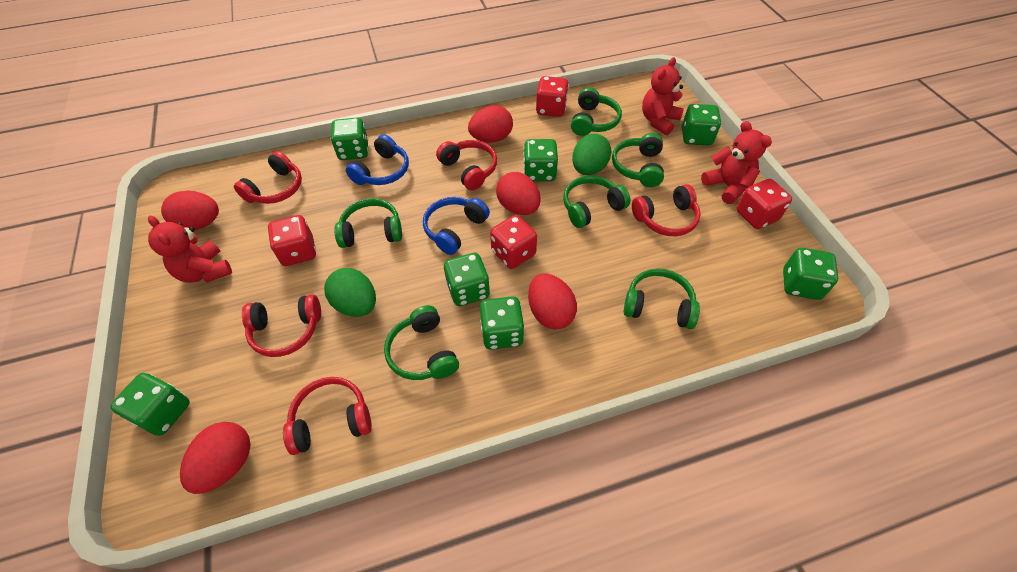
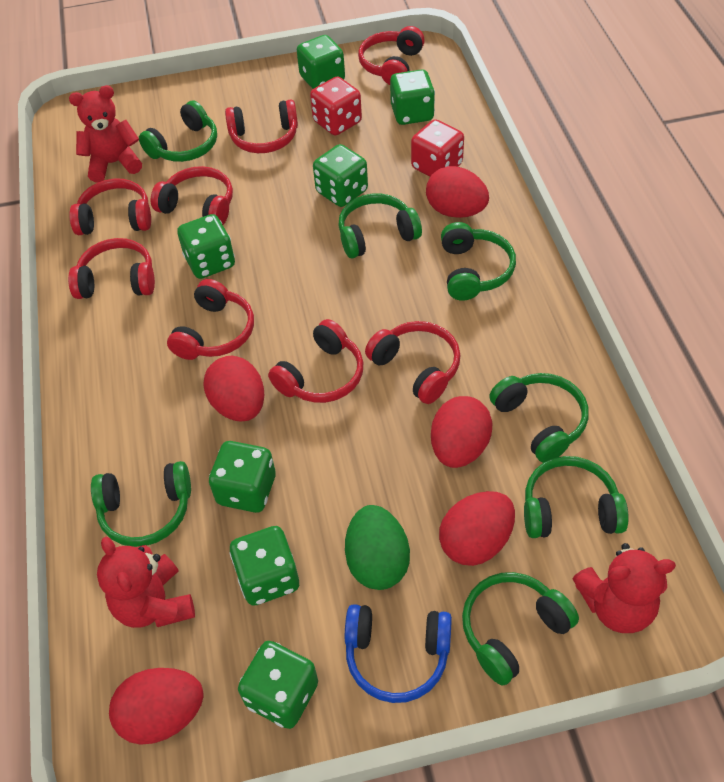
blue headphones: [346,135,409,185] [423,197,490,255] = 2 -> [345,604,452,703] = 1
green egg: [324,268,376,317] [572,134,611,175] = 2 -> [345,505,410,590] = 1
green headphones: [334,198,402,248] [384,305,459,380] [563,175,630,228] [571,87,622,136] [612,133,664,187] [624,268,700,329] = 6 -> [91,461,191,547] [139,100,217,162] [338,193,422,258] [441,222,516,301] [462,572,579,685] [489,373,589,463] [524,456,629,538] = 7
red dice: [268,215,316,266] [490,215,537,269] [536,76,569,117] [736,179,792,229] = 4 -> [310,76,362,135] [411,119,464,177] = 2
red headphones: [234,151,302,204] [242,295,321,357] [283,377,372,455] [436,140,497,191] [632,184,701,236] = 5 -> [68,238,155,299] [69,179,151,235] [151,166,233,225] [167,279,254,360] [225,100,298,153] [268,319,363,403] [358,26,425,85] [365,321,461,404] = 8

